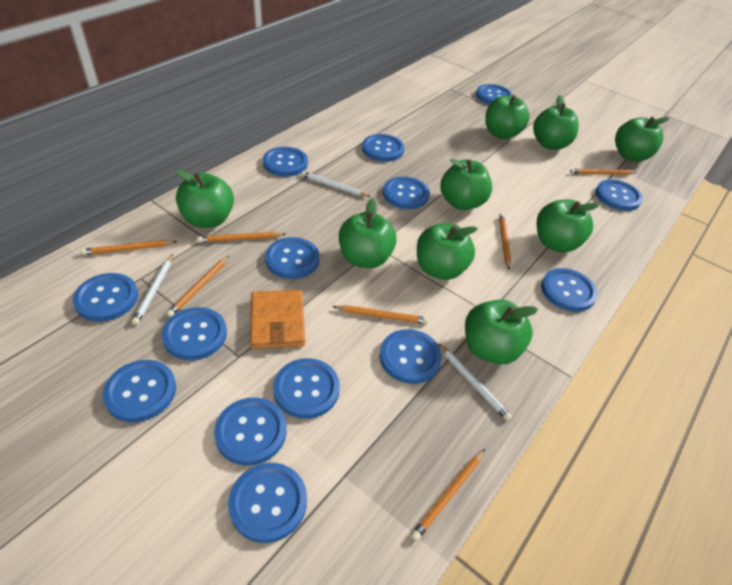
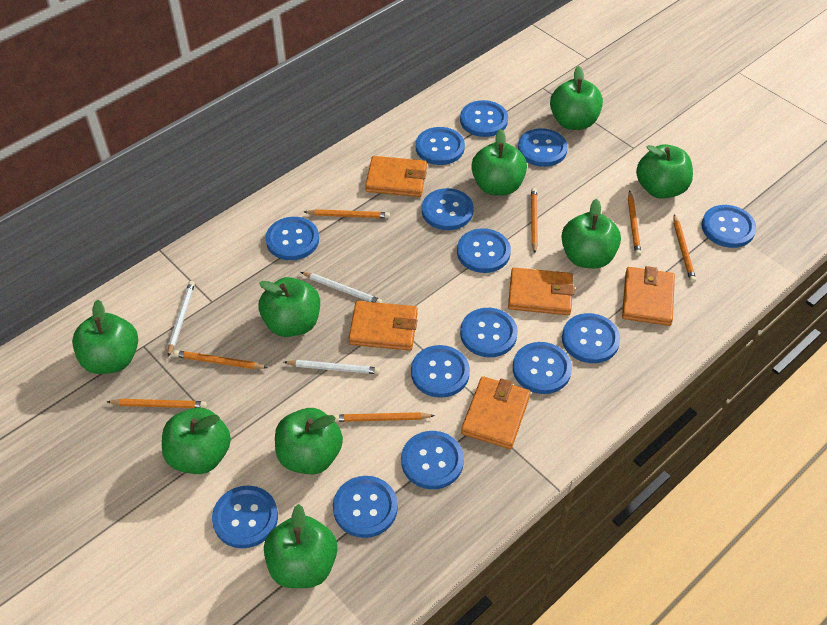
orange wallet: [250,290,305,349] = 1 -> [348,301,418,350] [365,156,427,197] [461,376,531,449] [508,267,574,315] [622,266,675,326] = 5

